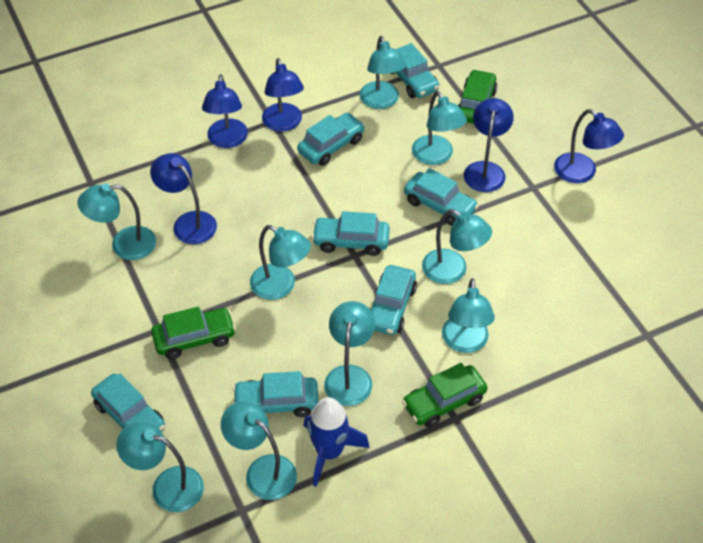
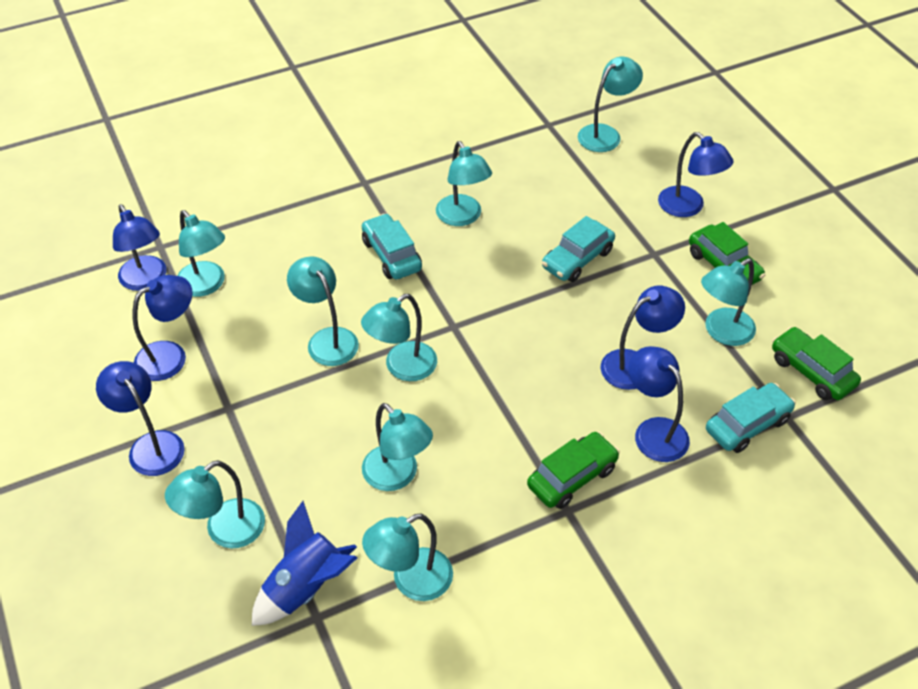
blue lamp: [150,153,217,244] [202,74,248,148] [262,58,304,132] [464,98,514,192] [554,109,624,183] = 5 -> [96,361,185,476] [113,204,167,291] [133,275,192,381] [600,286,685,390] [629,346,690,462] [658,132,734,217] = 6
turquoise car: [91,373,165,432] [233,371,319,417] [297,113,365,166] [312,211,390,256] [370,265,417,335] [390,43,440,98] [404,168,479,226] = 7 -> [362,213,422,280] [542,216,615,282] [706,383,796,453] = 3

